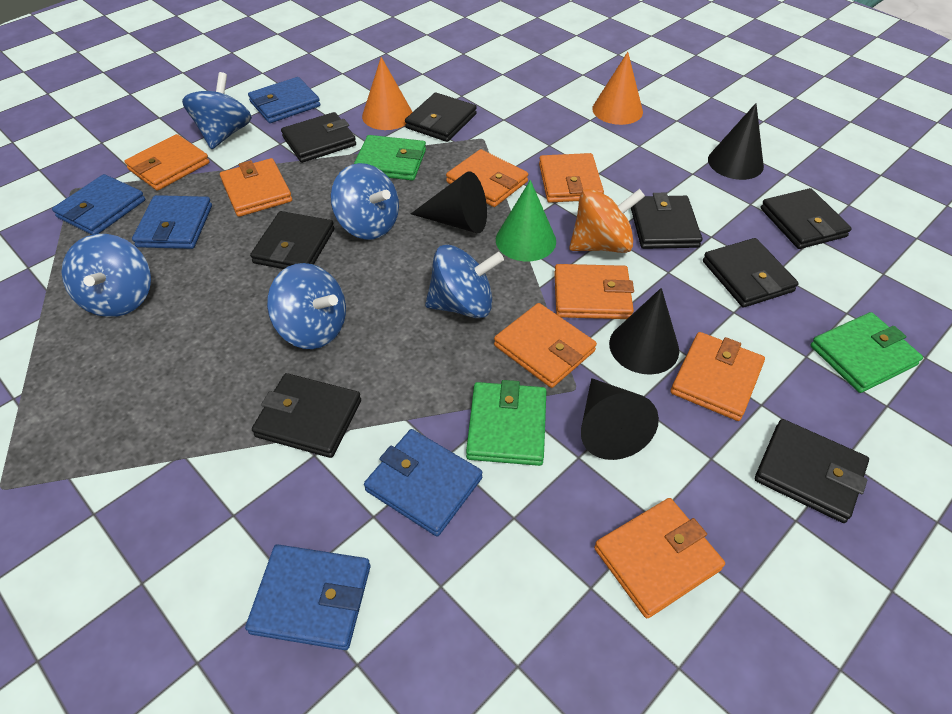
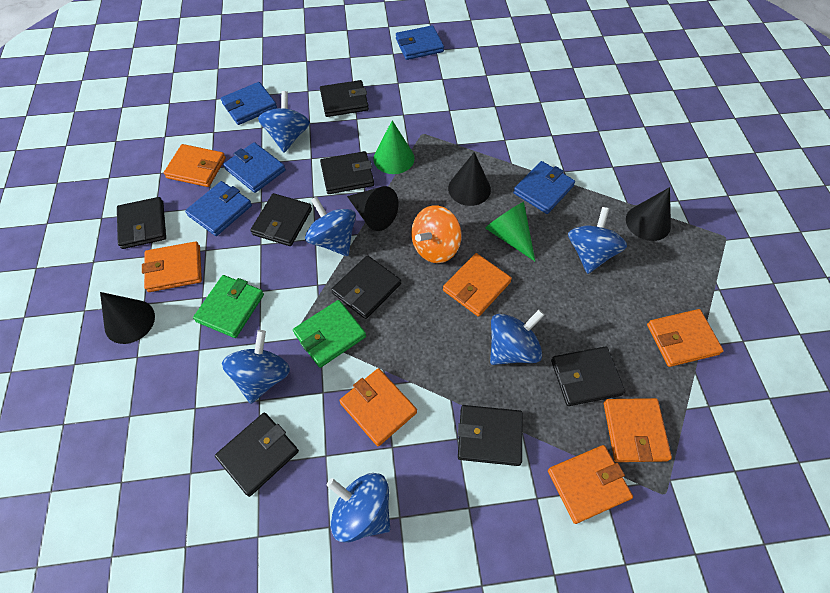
blue spinning top: [62,234,151,317] [182,72,252,149] [267,263,346,349] [331,163,399,240] [425,245,504,318] = 5 -> [222,330,290,404] [258,91,310,152] [305,196,356,256] [327,473,390,543] [490,310,545,365] [568,207,627,274] = 6
green cone: [496,180,556,261] = 1 -> [373,121,415,174] [485,202,535,261] = 2
green wallet: [354,135,426,181] [466,380,546,466] [810,312,923,393] = 3 -> [193,275,264,338] [293,300,366,368] = 2
orange cone: [362,57,412,130] [592,52,643,125] = 2 -> none = 0
orange wallet: [125,134,210,191] [220,158,292,217] [446,149,528,207] [494,303,597,388] [539,153,604,203] [554,264,634,319] [594,498,725,618] [670,332,765,421] = 8 -> [142,241,202,292] [164,144,226,187] [339,368,417,446] [443,253,512,317] [548,445,633,524] [604,398,672,462] [647,309,724,367] = 7

